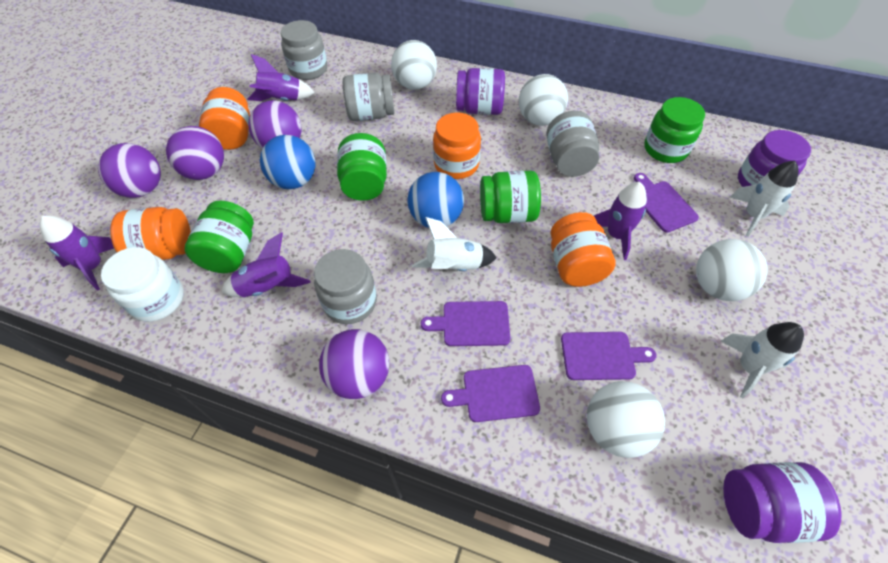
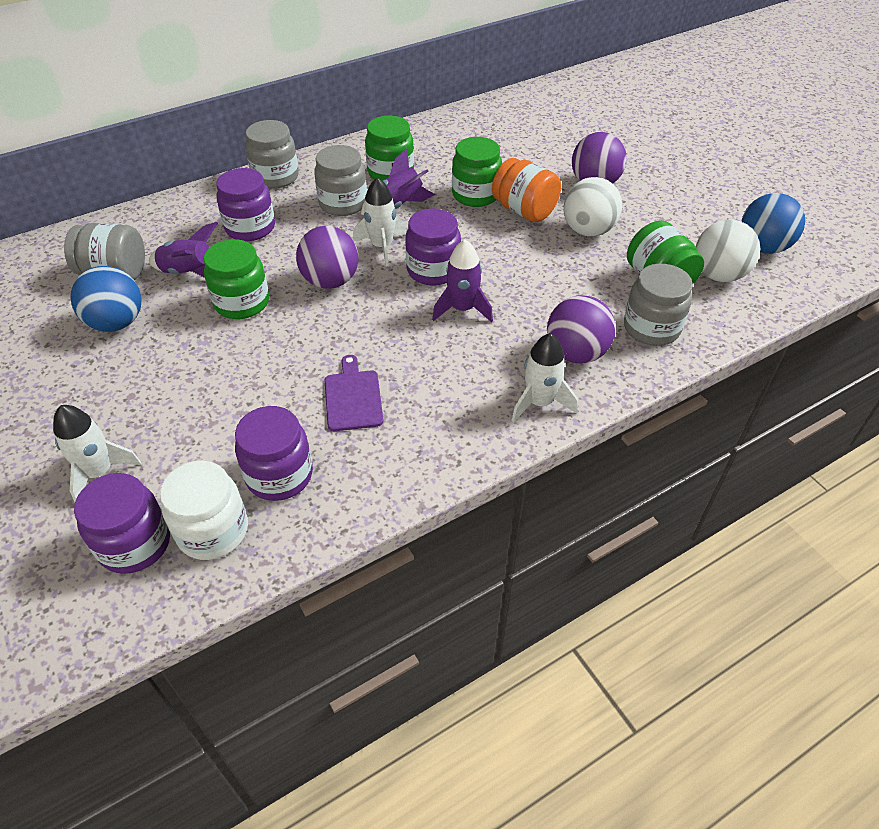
orange jar: [110,207,191,260] [199,87,250,150] [433,113,481,179] [551,212,616,287] = 4 -> [492,158,561,222] = 1
purple ball: [98,143,161,198] [166,126,224,180] [248,100,302,149] [319,329,390,399] = 4 -> [296,226,358,289] [547,295,616,363] [572,132,627,183] = 3
purple cutting board: [421,301,511,346] [441,365,540,422] [561,332,657,380] [634,173,699,233] = 4 -> [325,355,384,431] = 1
purple jar: [456,68,505,115] [723,462,842,543] [738,130,811,187] = 3 -> [74,473,170,574] [216,168,275,241] [235,406,313,501] [405,208,461,285] = 4
purple rocket: [40,215,114,291] [222,232,311,297] [247,54,315,101] [594,182,647,260] = 4 -> [149,222,218,278] [361,149,435,215] [432,239,493,322] = 3
white ball: [391,40,437,90] [519,74,568,126] [587,381,665,458] [696,239,768,301] = 4 -> [564,177,622,237] [696,220,760,282] = 2

